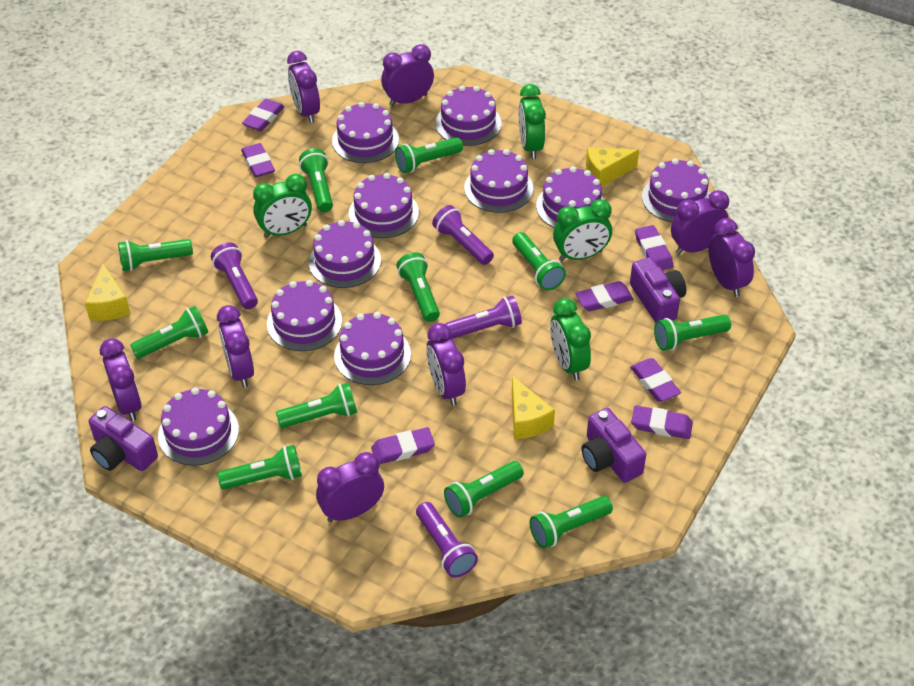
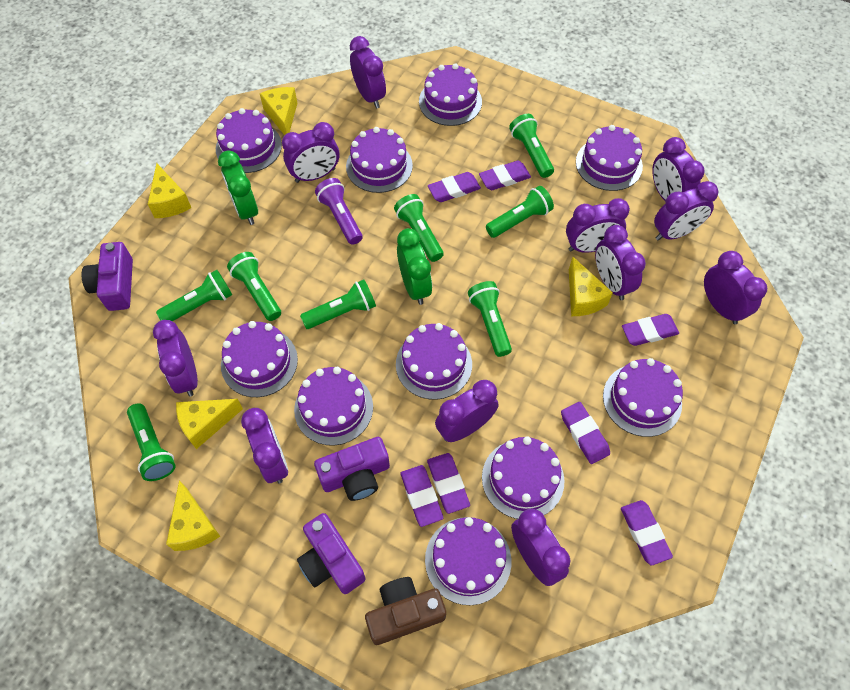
brown camera: none = 0 -> [365,577,446,645] = 1
green clock: [253,174,312,238] [519,84,546,159] [550,298,591,380] [553,199,612,261] = 4 -> [218,150,258,225] [397,228,432,305] = 2
green flashlight: [118,239,193,271] [130,306,208,359] [217,445,302,489] [276,383,357,428] [299,148,333,212] [395,137,463,173] [396,252,440,322] [444,461,524,518] [512,232,566,290] [529,496,613,549] [654,315,731,351] = 11 -> [127,403,176,481] [156,270,232,321] [227,252,281,321] [300,280,376,329] [394,194,444,262] [468,281,512,357] [486,186,554,238] [509,114,554,178] = 8
purple clock: [100,338,142,421] [217,305,254,388] [287,51,320,123] [316,452,384,522] [381,44,434,106] [426,323,466,406] [671,190,729,255] [709,218,755,297] = 8 -> [153,320,198,397] [241,408,288,484] [282,122,339,183] [350,36,386,109] [435,380,499,442] [511,509,570,586] [566,198,630,253] [595,225,646,300] [652,137,705,201] [654,181,718,241] [704,251,767,324] = 11
purple flashlight: [211,242,258,309] [416,502,478,578] [432,205,494,265] [445,295,522,339] = 4 -> [315,178,363,245] = 1
yellow cheese: [85,264,131,321] [512,376,555,439] [586,147,639,187] = 3 -> [148,163,191,218] [166,480,220,551] [176,399,243,449] [260,87,297,135] [569,257,613,316] = 5

